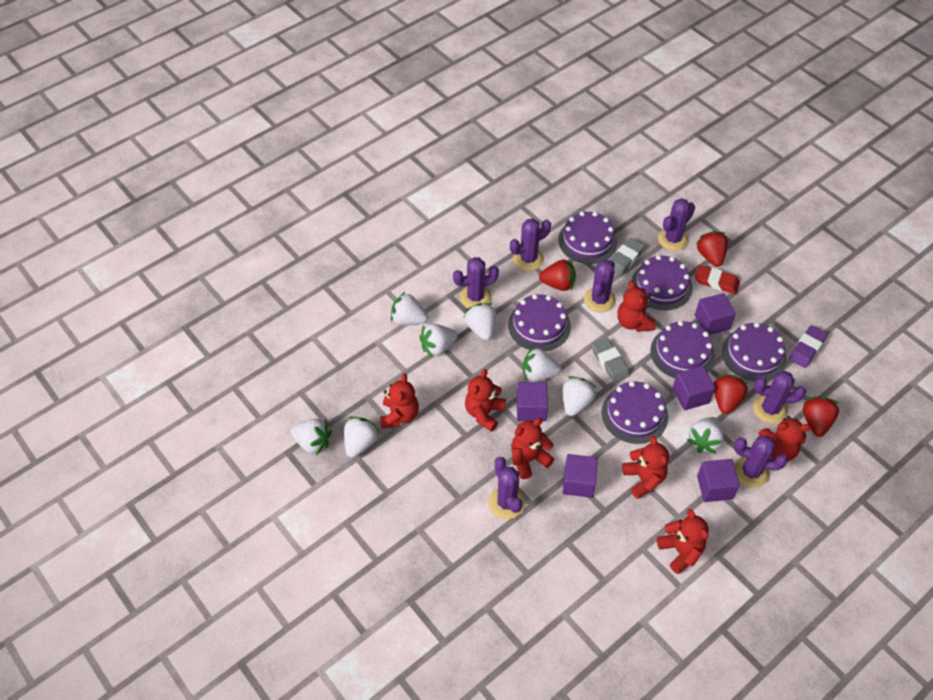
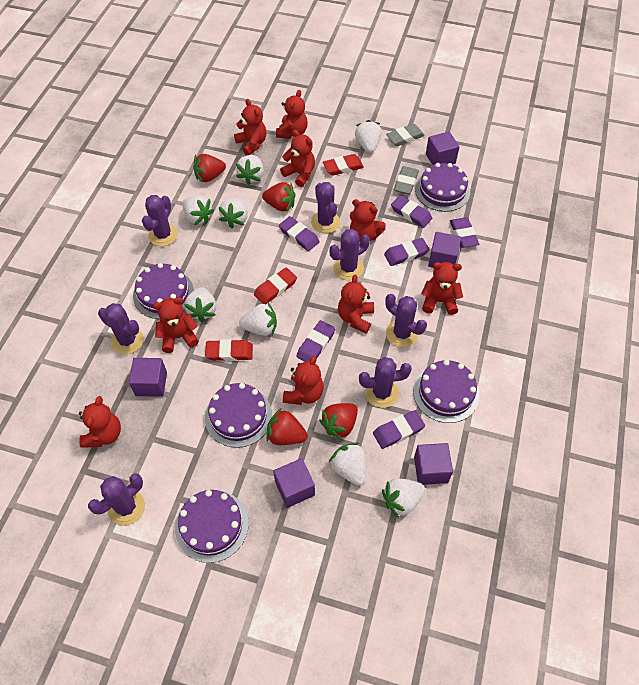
purple cake: [508,294,571,351] [558,211,617,264] [601,381,668,444] [632,255,692,310] [650,321,715,378] [722,322,786,382] = 6 -> [133,263,194,319] [175,490,249,563] [205,383,272,448] [413,360,479,423] [415,163,470,212] = 5
purple eraser: [789,325,828,368] = 1 -> [279,216,320,251] [296,320,335,362] [373,410,425,449] [384,238,430,266] [391,195,432,228] [450,217,479,248] = 6
red eraser: [695,265,740,294] = 1 -> [205,339,253,361] [254,267,297,304] [323,154,364,176] = 3
red teddy bear: [380,373,419,429] [465,369,506,432] [511,418,554,479] [617,281,656,332] [622,436,669,499] [657,509,709,574] [758,416,811,461] = 7 -> [79,396,121,448] [153,297,199,353] [234,99,267,155] [276,90,308,139] [280,130,315,187] [283,356,324,405] [338,275,374,333] [350,199,386,241] [421,262,463,315] = 9

